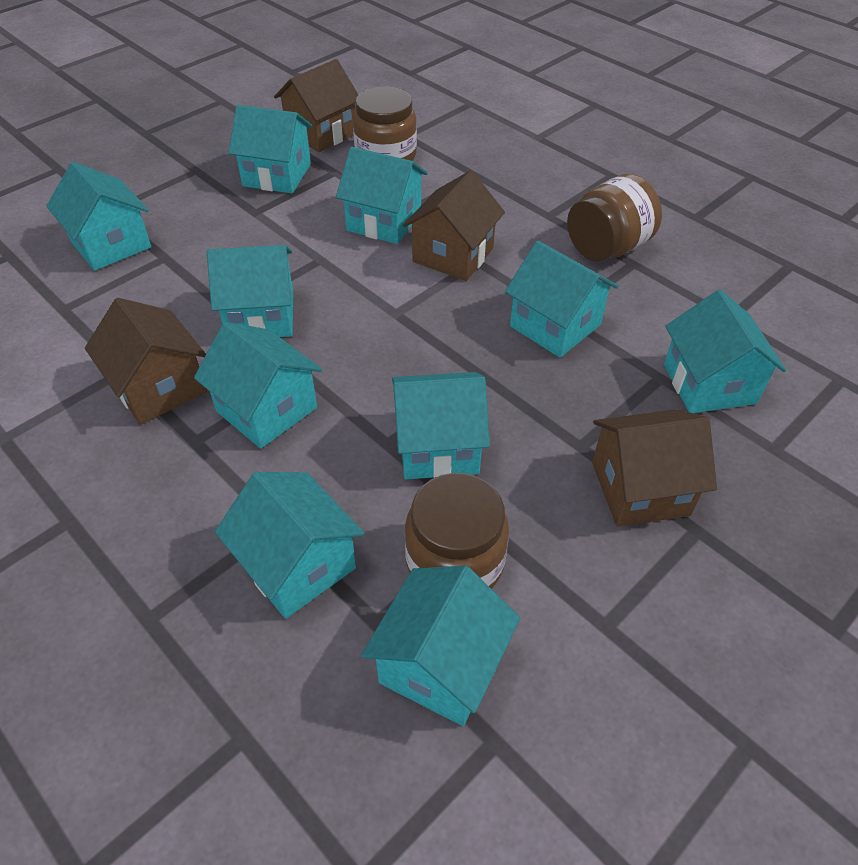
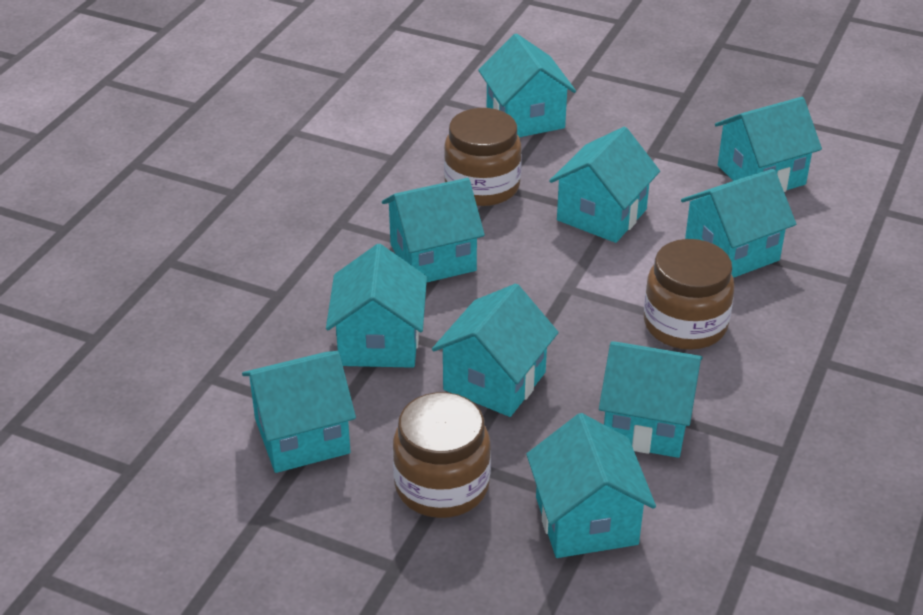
brown house: [85,298,207,425] [274,59,358,152] [403,170,505,281] [592,409,717,527] = 4 -> none = 0

